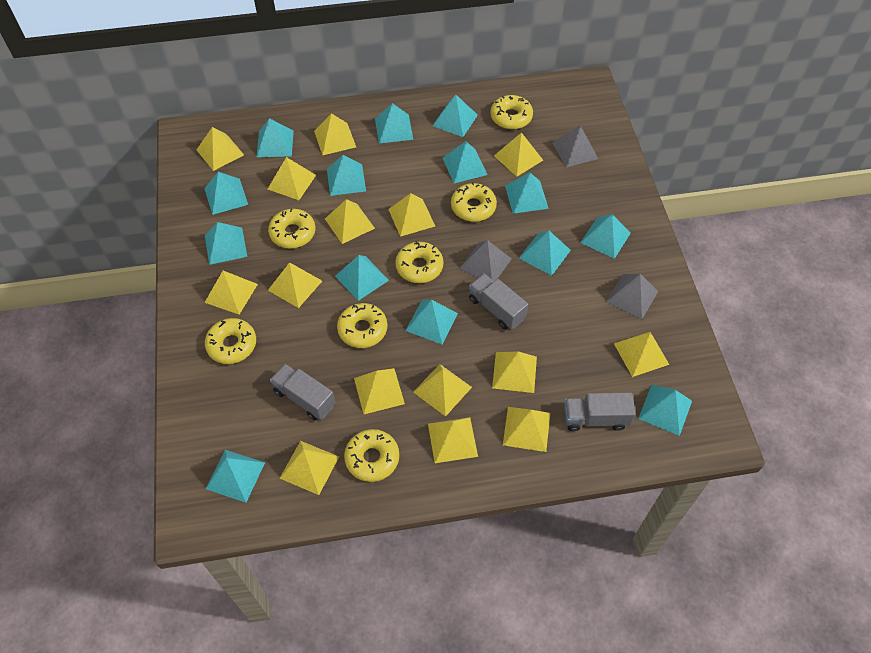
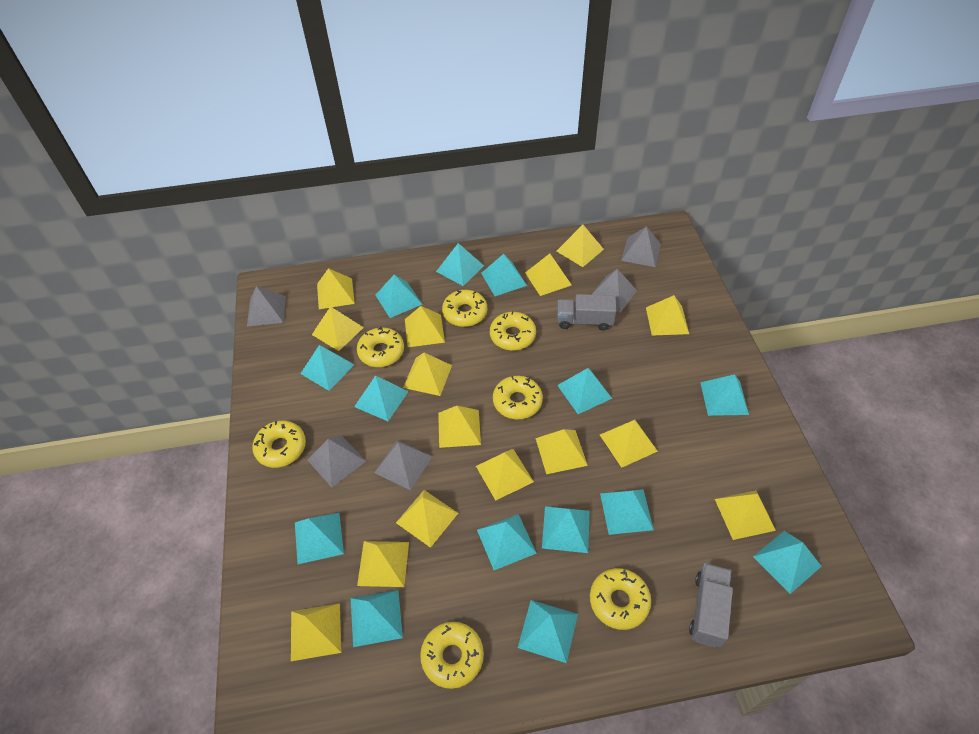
grey pyramid: [459,240,511,281] [552,125,598,167] [606,274,658,319] = 3 -> [247,286,286,326] [307,435,366,487] [374,440,433,491] [591,269,637,313] [621,226,661,267] = 5
grey truck: [270,364,335,420] [469,274,528,329] [564,393,636,431] = 3 -> [558,294,616,331] [689,563,733,648] = 2

